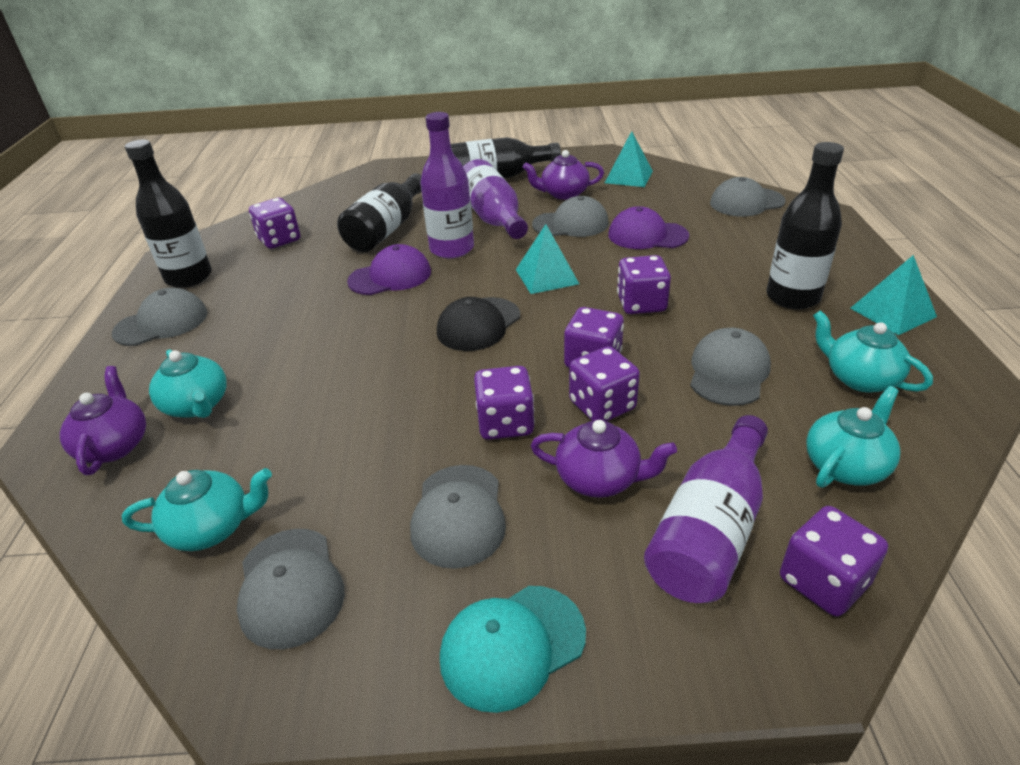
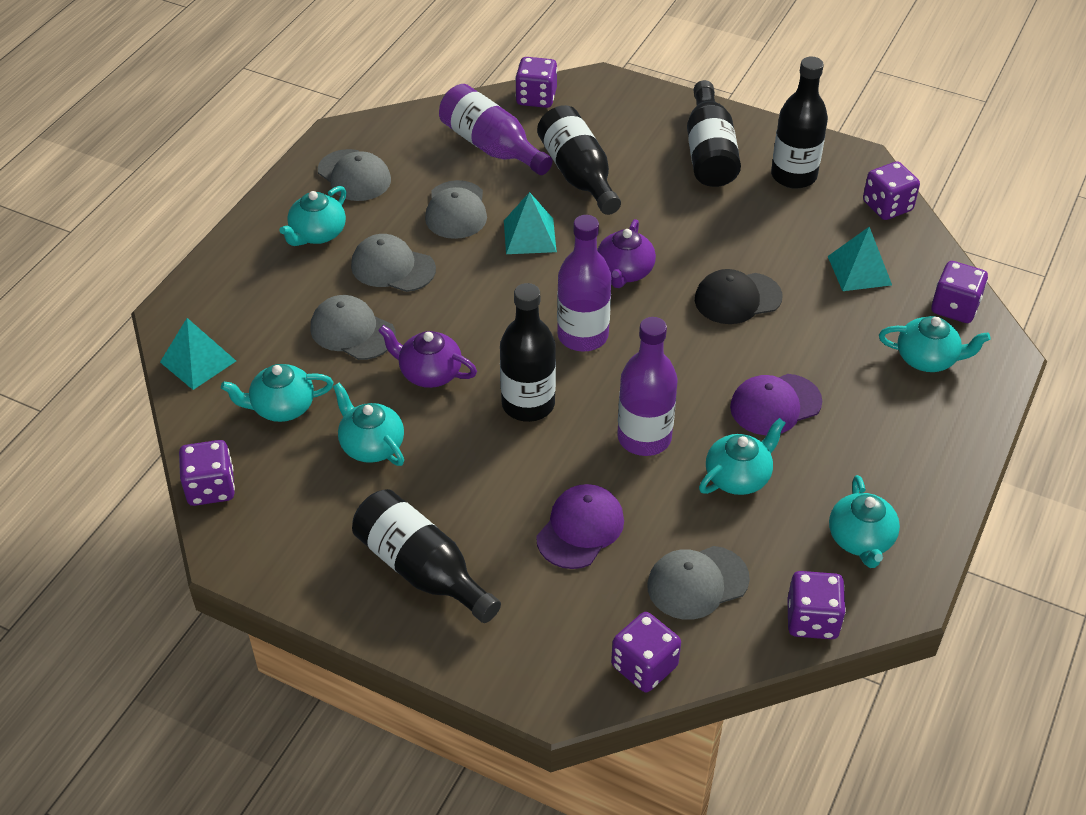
black bottle: [125,140,212,288] [337,173,422,252] [450,137,561,178] [767,142,844,309] = 4 -> [352,489,501,623] [500,283,556,422] [537,105,621,215] [687,80,741,187] [771,57,828,189] = 5
grey cap: [112,288,207,346] [237,529,345,649] [410,465,506,569] [532,196,609,237] [690,328,771,406] [710,177,786,217] = 6 -> [310,295,396,360] [318,149,391,201] [351,234,436,292] [425,180,487,239] [647,546,750,620] = 5
purple teapot: [60,366,146,475] [523,150,604,200] [531,420,677,498] = 3 -> [378,325,477,388] [597,219,656,288] = 2
turquoise cap: [440,586,586,713] = 1 -> none = 0
turquoise teapot: [122,468,272,551] [149,349,227,418] [806,386,901,488] [813,310,933,392] = 4 -> [221,364,333,422] [279,186,346,246] [333,383,404,466] [699,418,786,495] [829,475,900,568] [879,316,991,372] = 6

